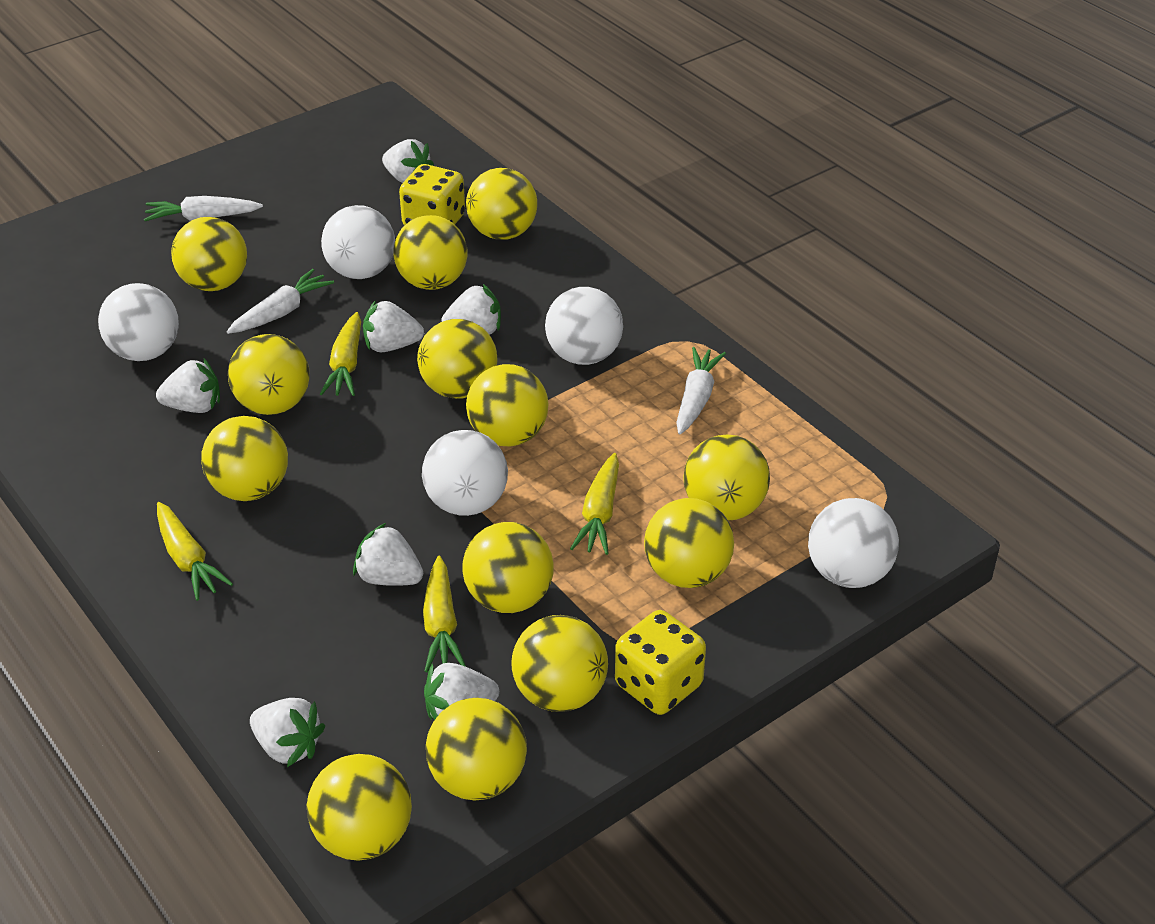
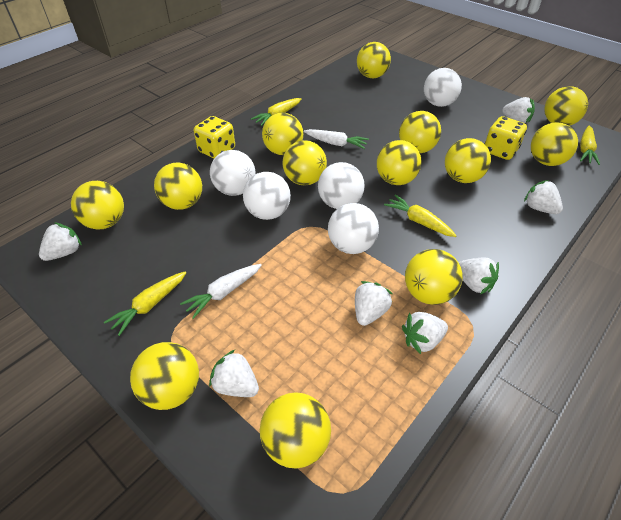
white carrot: [144,196,263,221] [227,269,334,334] [676,347,726,435] = 3 -> [180,264,262,319] [304,129,369,149] = 2

